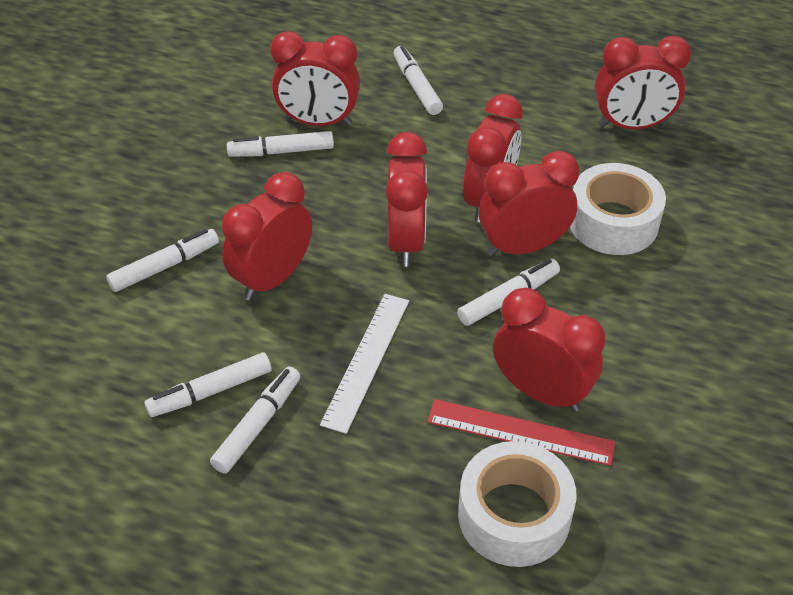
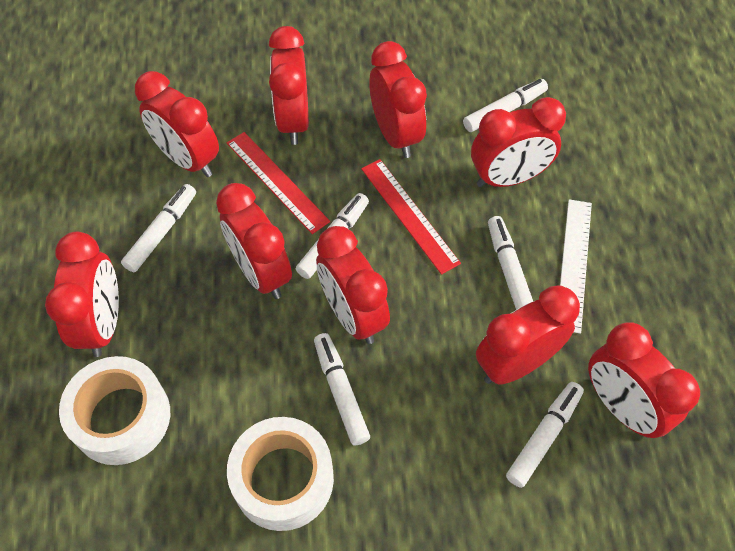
red clock: [222,172,312,301] [271,31,360,126] [386,132,428,267] [463,94,523,222] [479,151,579,256] [493,288,605,412] [595,36,691,129] = 7 -> [45,231,119,357] [135,71,219,177] [216,183,292,299] [269,26,309,145] [316,226,390,344] [369,41,427,158] [471,97,566,187] [476,286,580,385] [588,322,700,438] = 9
red ruler: [427,399,616,466] = 1 -> [227,132,330,234] [361,159,461,275] = 2

